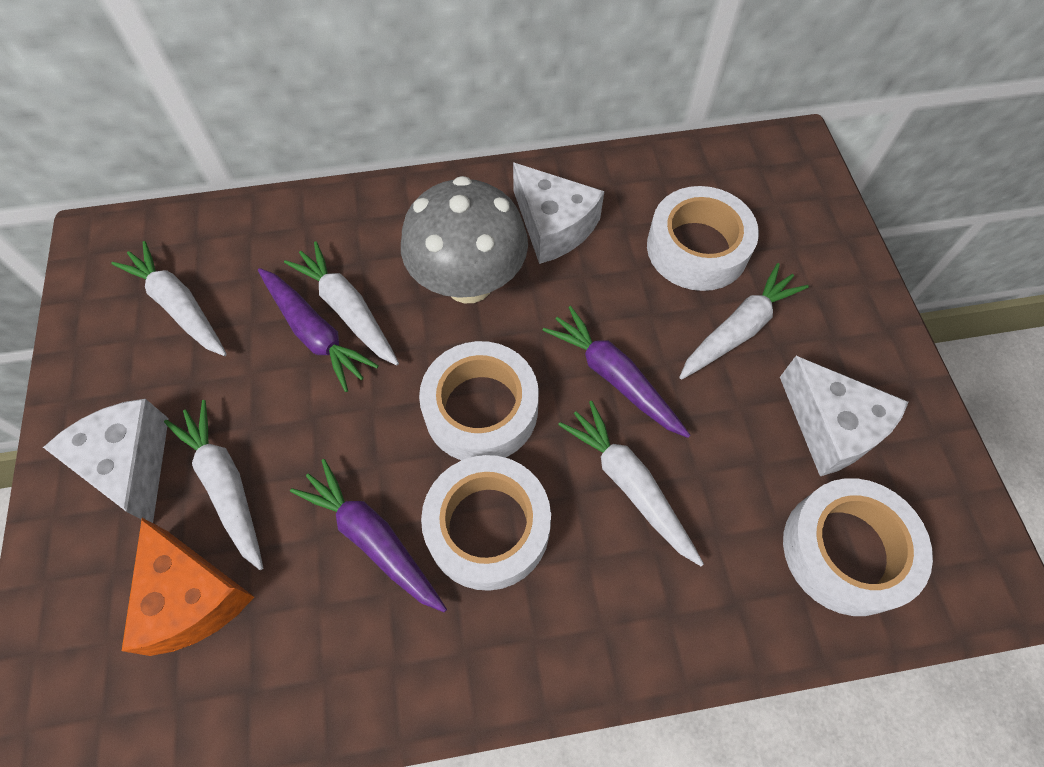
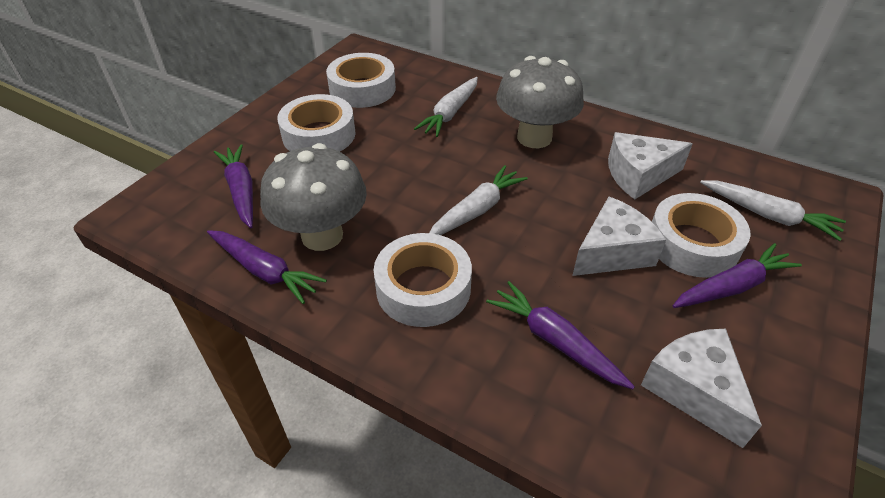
grey mushroom: [401,176,528,303] = 1 -> [260,143,367,251] [496,56,584,148] = 2
orange cheese: [122,518,254,656] = 1 -> none = 0
purple carrot: [258,268,379,392] [290,459,447,612] [542,306,690,438] = 3 -> [207,230,327,304] [214,144,253,228] [486,281,635,389] [673,243,802,308] = 4
white carrot: [112,241,227,356] [164,400,263,570] [284,241,399,366] [558,401,704,566] [679,263,809,380] = 5 -> [414,77,478,137] [429,165,528,235] [700,180,846,241] = 3

